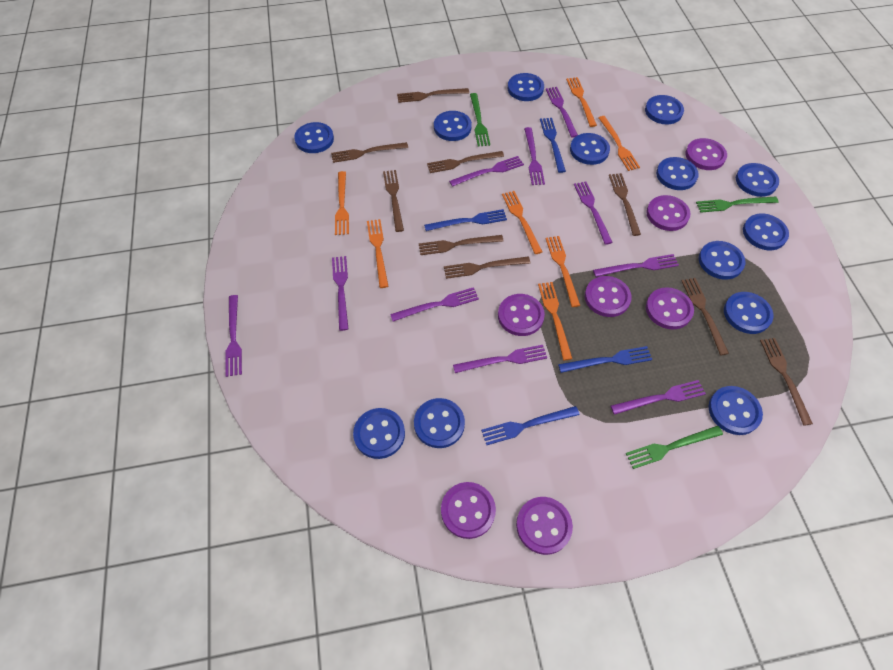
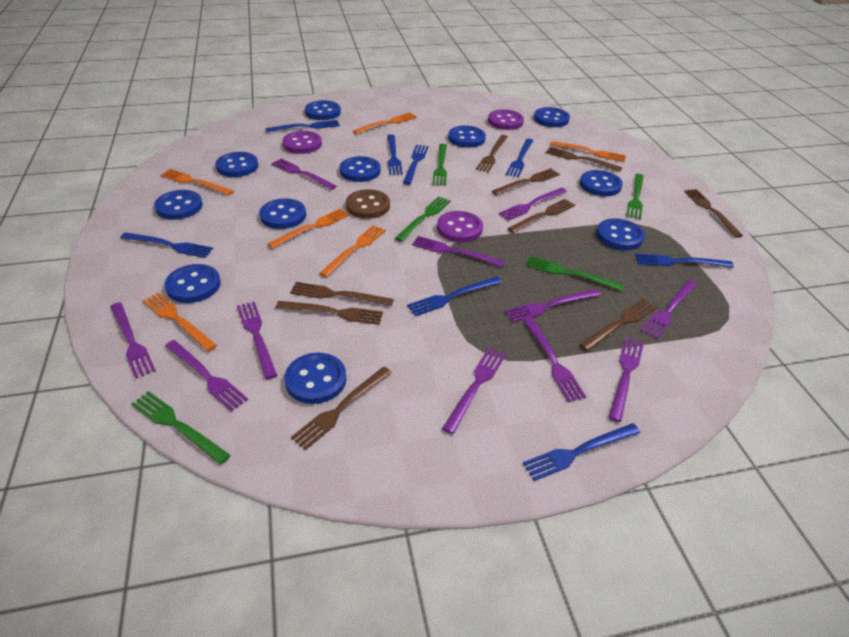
blue button: [294,122,334,153] [353,408,405,459] [414,398,465,448] [434,111,472,141] [508,73,544,101] [570,133,610,165] [645,95,684,125] [656,157,699,190] [699,241,745,280] [709,386,763,435] [724,292,774,334] [736,163,779,197] [743,214,789,250] = 13 -> [154,190,203,220] [165,264,221,303] [216,152,258,177] [259,198,306,229] [284,353,347,404] [305,100,341,120] [340,156,381,182] [448,125,486,148] [534,107,570,127] [580,170,623,196] [596,218,645,250] = 11
blue fork: [424,209,507,231] [481,406,580,445] [540,118,566,173] [558,346,653,373] = 4 -> [120,232,213,258] [266,120,340,132] [387,134,403,175] [403,145,429,185] [407,277,502,316] [506,139,533,177] [523,423,640,481] [635,253,734,268] = 8
brown button: none = 0 -> [346,189,390,219] = 1
green fork: [470,93,490,147] [626,426,723,469] [696,197,779,213] = 3 -> [131,391,230,465] [395,196,451,242] [432,144,447,186] [525,256,624,291] [626,174,644,219] = 5
orange fork: [335,171,349,235] [367,219,389,288] [502,191,542,254] [538,282,572,360] [546,236,580,307] [566,77,597,127] [599,116,640,171] = 7 -> [143,292,217,352] [161,169,234,195] [267,209,349,249] [319,225,386,277] [353,112,417,134] [550,141,626,162] = 6
purple button: [441,482,496,539] [498,294,545,336] [516,497,573,555] [585,276,632,317] [646,195,690,231] [646,287,694,329] [685,138,727,170] = 7 -> [283,131,322,154] [437,211,483,242] [488,109,524,130] = 3
purple fork: [225,295,242,377] [332,256,349,331] [390,287,479,322] [449,156,524,187] [453,345,547,373] [524,127,545,185] [546,87,578,138] [574,182,613,245] [593,254,679,277] [611,380,706,415] = 10 -> [110,302,156,378] [165,340,248,411] [237,302,277,379] [271,158,337,190] [412,236,505,267] [442,348,506,434] [499,188,567,221] [504,289,601,323] [523,317,586,402] [608,337,644,422] [640,280,697,339] = 11

